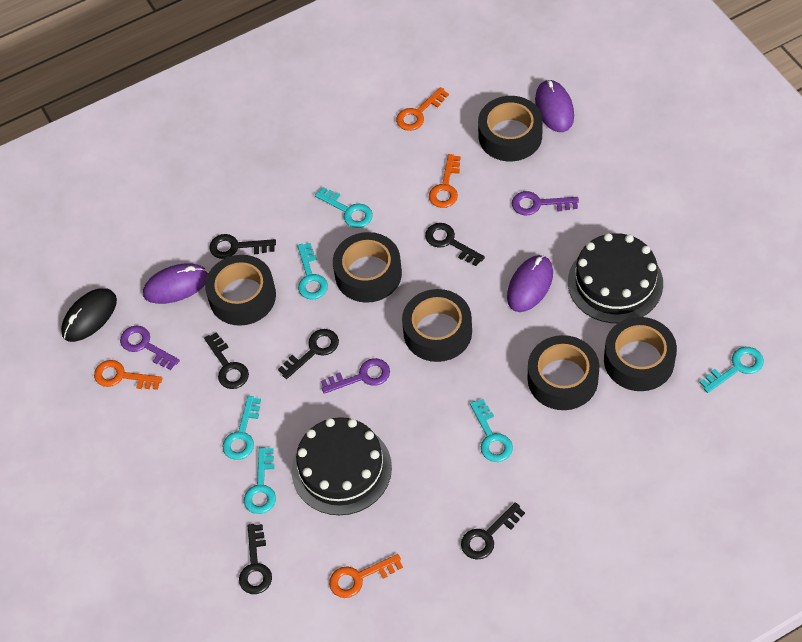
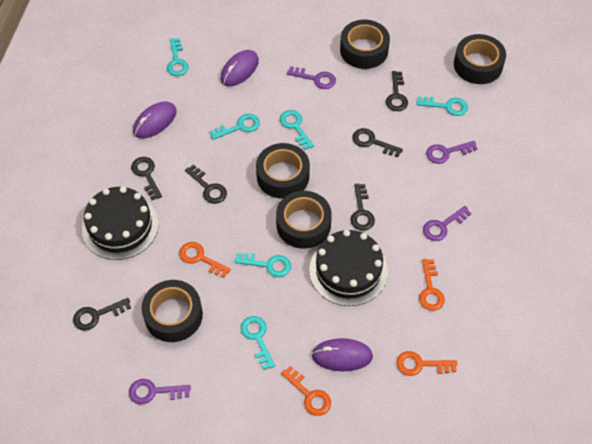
black mouse: [61,288,117,342] = 1 -> none = 0
black tape: [205,255,276,326] [333,232,402,303] [402,289,472,362] [478,96,543,161] [528,335,599,410] [604,317,677,391] = 6 -> [141,280,203,342] [256,143,310,199] [276,191,332,249] [340,20,390,69] [454,34,506,84] = 5
purple key: [120,326,180,370] [321,358,390,394] [512,191,579,215] = 3 -> [129,379,191,405] [287,66,336,89] [423,206,472,241] [426,141,478,164] = 4

